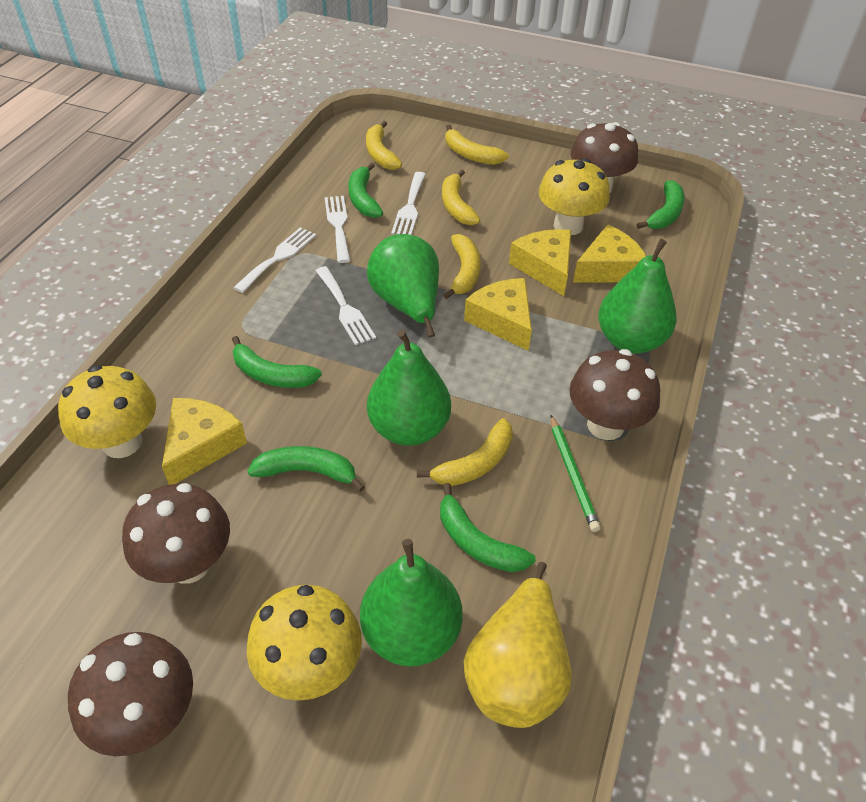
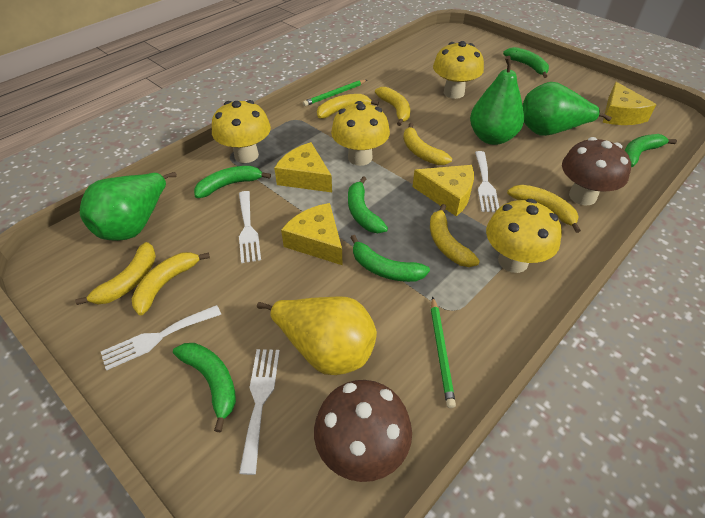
brown mushroom: [68,632,193,756] [122,483,230,584] [569,349,660,440] [571,122,638,193] = 4 -> [314,380,412,482] [562,137,631,205] = 2
green banana: [232,336,322,388] [247,446,365,492] [348,163,383,218] [440,483,536,572] [637,180,685,229] = 5 -> [173,343,236,432] [194,166,271,198] [348,176,388,233] [350,235,430,282] [503,47,549,78] [625,134,677,167] = 6
green pear: [360,539,462,667] [367,234,439,337] [367,330,451,446] [598,239,677,354] = 4 -> [80,172,177,241] [470,56,524,145] [523,82,612,136] = 3
green pencil: [550,414,601,532] = 1 -> [303,80,367,106] [431,296,456,408] = 2
yellow banana: [366,121,402,170] [417,418,513,486] [442,169,480,225] [443,234,481,299] [445,125,509,165] = 5 -> [75,242,156,305] [132,252,210,315] [317,94,379,118] [375,87,410,126] [403,123,452,165] [430,204,480,267] [507,185,581,233] = 7
yellow mushroom: [58,365,156,458] [247,585,362,701] [538,158,610,235] = 3 -> [212,100,271,163] [331,101,390,166] [433,41,484,99] [486,199,562,273] = 4

